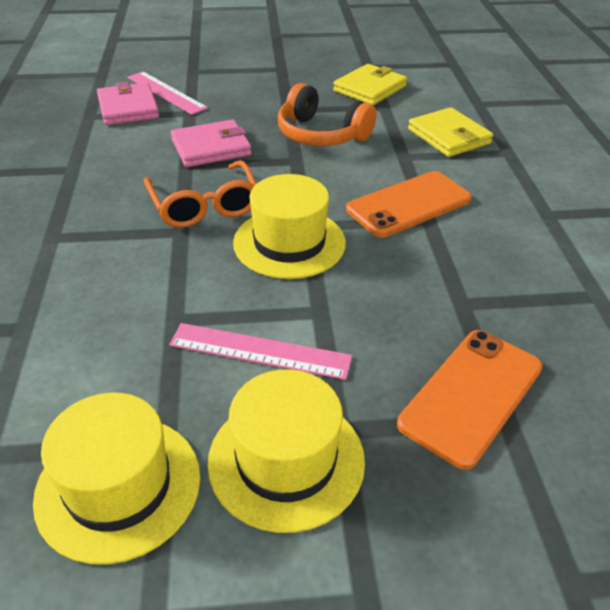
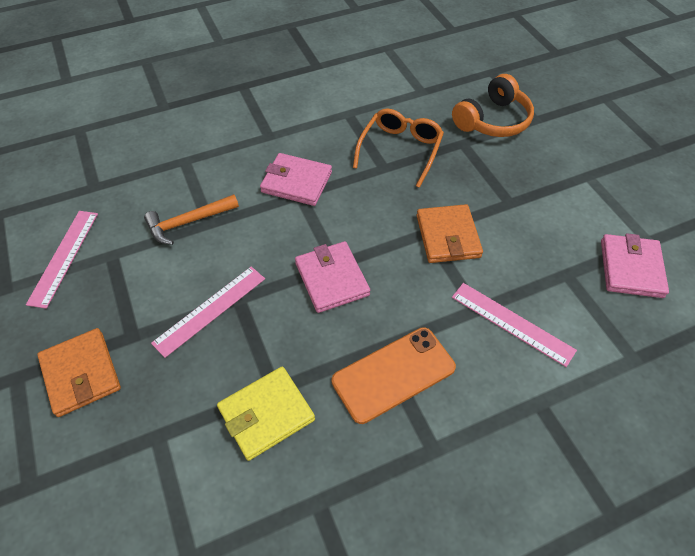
orange hammer: none = 0 -> [144,194,239,245] = 1
orange phone: [346,171,472,238] [397,330,543,470] = 2 -> [332,327,456,424] = 1
orange wallet: none = 0 -> [37,328,121,417] [417,204,483,263] = 2
pink ruler: [127,72,208,115] [169,323,352,380] = 2 -> [26,211,98,309] [151,266,265,358] [452,283,577,367] = 3
pink wallet: [97,82,159,125] [171,120,252,167] = 2 -> [260,153,332,206] [295,241,370,313] [601,233,669,298] = 3
yellow hat: [33,393,201,565] [207,369,365,533] [233,174,346,279] = 3 -> none = 0
yellow wallet: [333,64,407,105] [408,107,493,157] = 2 -> [217,366,315,461] = 1

